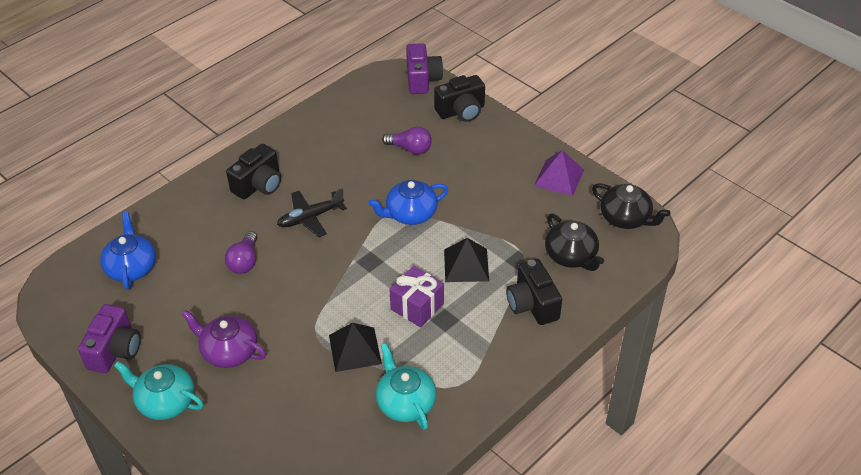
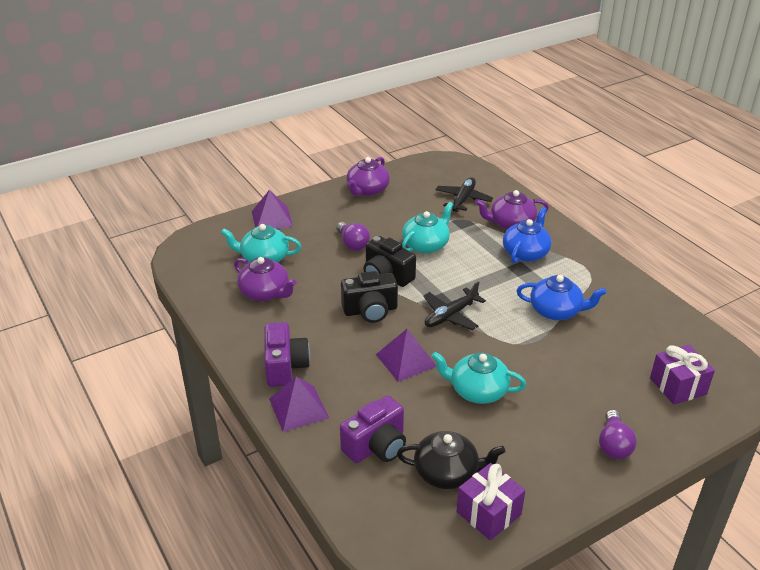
black camera: [226,144,281,199] [434,75,485,122] [506,259,562,325] = 3 -> [341,271,398,323] [364,236,416,287] = 2
black plane: [277,188,347,237] = 1 -> [423,281,486,330] [436,177,493,212] = 2
black pyramid: [329,323,382,372] [444,238,489,282] = 2 -> none = 0
black teapot: [545,214,604,271] [592,183,670,229] = 2 -> [397,431,505,489] = 1
purple gift: [389,266,444,328] = 1 -> [457,463,525,541] [650,345,715,405] = 2
purple pyramid: [534,150,584,196] = 1 -> [252,190,293,229] [269,376,329,432] [376,329,437,382] = 3
purple teapot: [181,310,266,368] = 1 -> [234,257,297,301] [346,157,390,196] [475,190,549,230] = 3
turquoise teapot: [114,361,204,420] [376,343,436,430] = 2 -> [221,224,301,263] [402,202,454,253] [431,352,526,404] = 3

